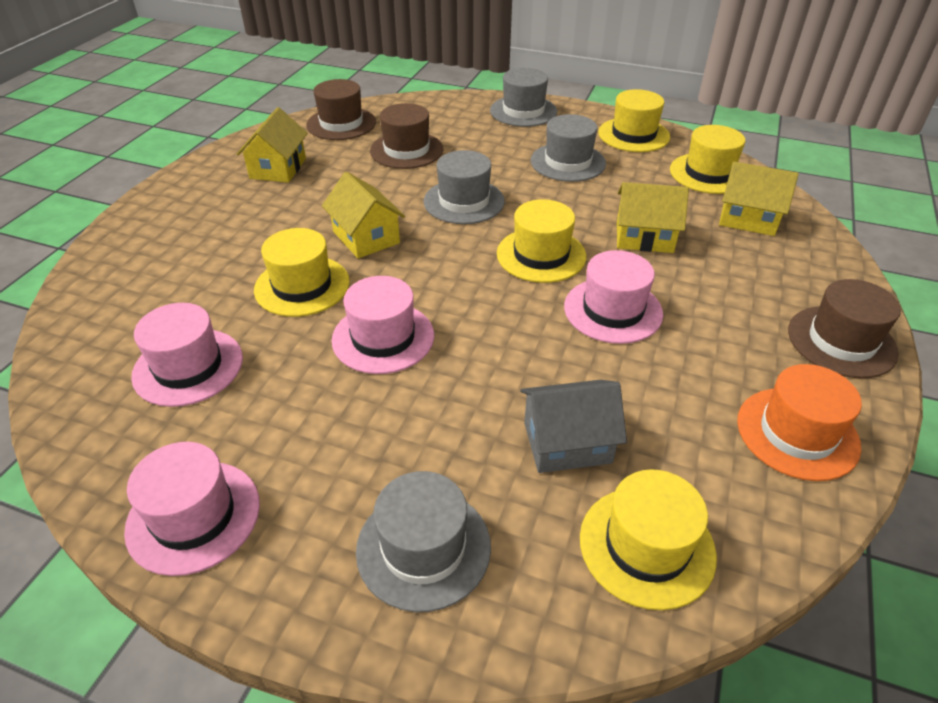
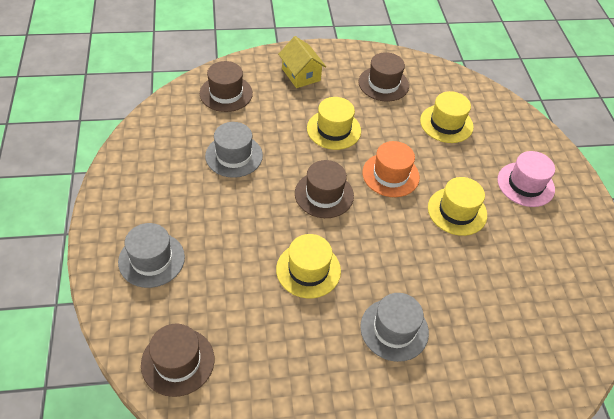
brown hat: [306,79,376,140] [370,103,443,169] [788,279,901,378] = 3 -> [141,324,214,397] [200,61,253,112] [295,160,354,218] [359,52,409,101] = 4
grey hat: [356,471,491,612] [424,150,505,224] [490,68,557,127] [531,114,606,182] = 4 -> [118,223,185,288] [205,122,263,178] [360,293,429,362] = 3
grey house: [520,380,627,473] = 1 -> none = 0
pink hat: [124,442,260,576] [131,303,243,407] [332,276,434,374] [564,250,663,344] = 4 -> [497,151,555,207] = 1
yellow hat: [254,228,350,317] [497,199,586,283] [580,469,717,610] [598,89,670,152] [670,125,745,194] = 5 -> [276,234,341,298] [307,97,361,150] [420,91,474,143] [428,177,487,236] = 4
yellow house: [237,107,308,183] [322,172,405,259] [617,182,689,253] [719,162,799,236] = 4 -> [278,36,326,88] = 1

